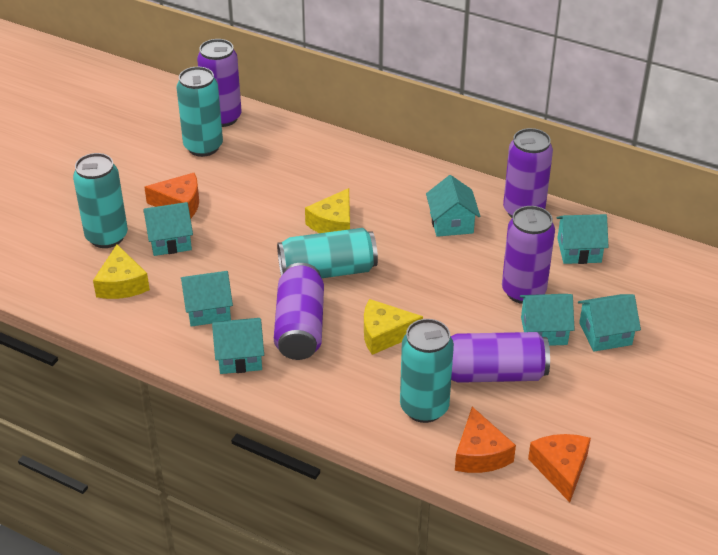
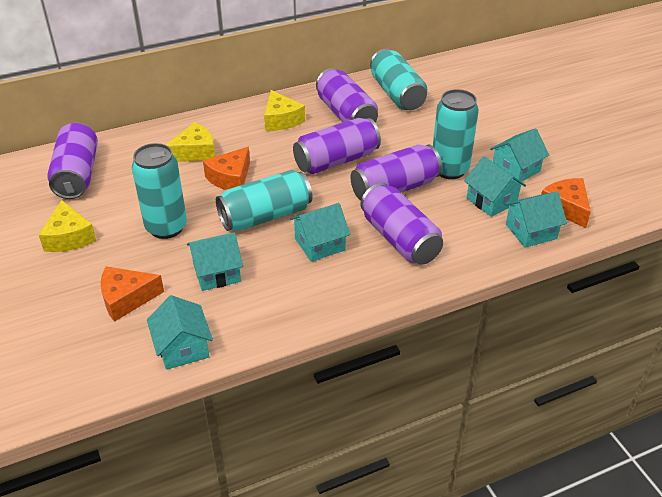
turquoise house: [143,202,193,256] [181,271,233,327] [212,318,264,374] [426,175,480,237] [520,294,575,346] [557,214,609,264] [578,294,641,351] = 7 -> [147,295,213,370] [187,232,243,291] [290,203,350,262] [464,156,526,217] [490,128,549,182] [504,192,567,248] = 6

